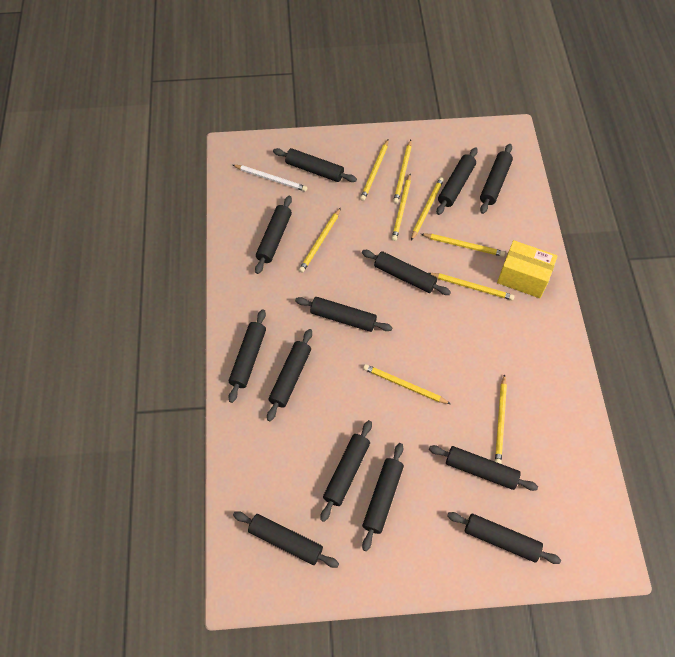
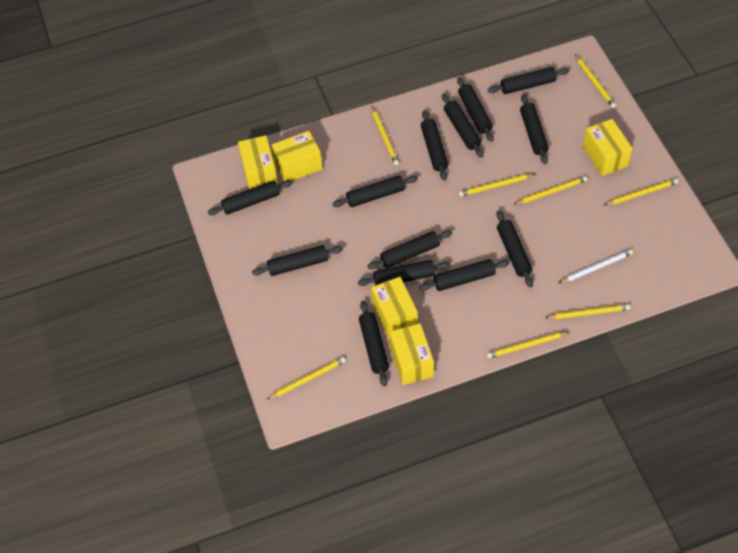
yellow box: [497,240,558,298] = 1 -> [238,135,278,189] [272,131,322,181] [371,277,418,338] [389,323,434,385] [583,119,633,176] = 5
yellow pencil: [299,208,341,273] [360,140,388,201] [363,364,451,404] [392,174,411,241] [393,140,412,204] [411,177,444,241] [421,234,505,257] [429,273,515,300] [495,374,507,464] = 9 -> [267,357,346,399] [372,107,399,165] [459,174,535,196] [487,332,569,358] [514,176,587,204] [545,304,630,319] [575,55,616,108] [604,178,678,205] = 8

